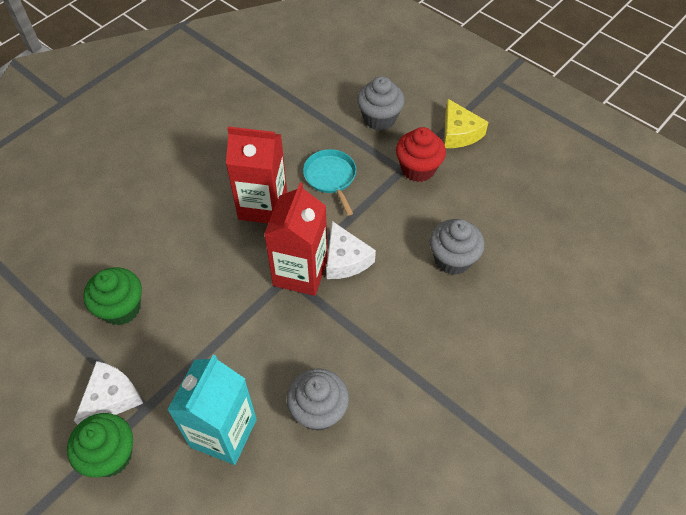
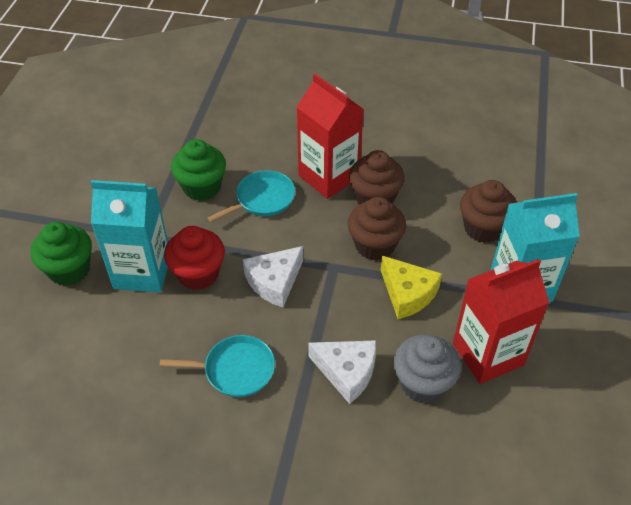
brown cupcake: none = 0 -> [348,197,406,261] [349,150,405,205] [460,180,517,243] = 3
grey cupcake: [287,368,349,431] [357,76,405,131] [430,219,485,275] = 3 -> [394,334,461,403] = 1
turquoise carton: [167,355,257,465] = 1 -> [91,180,168,293] [490,193,580,302] = 2
turquoise pan: [303,149,356,215] = 1 -> [160,335,275,397] [208,170,295,222] = 2

